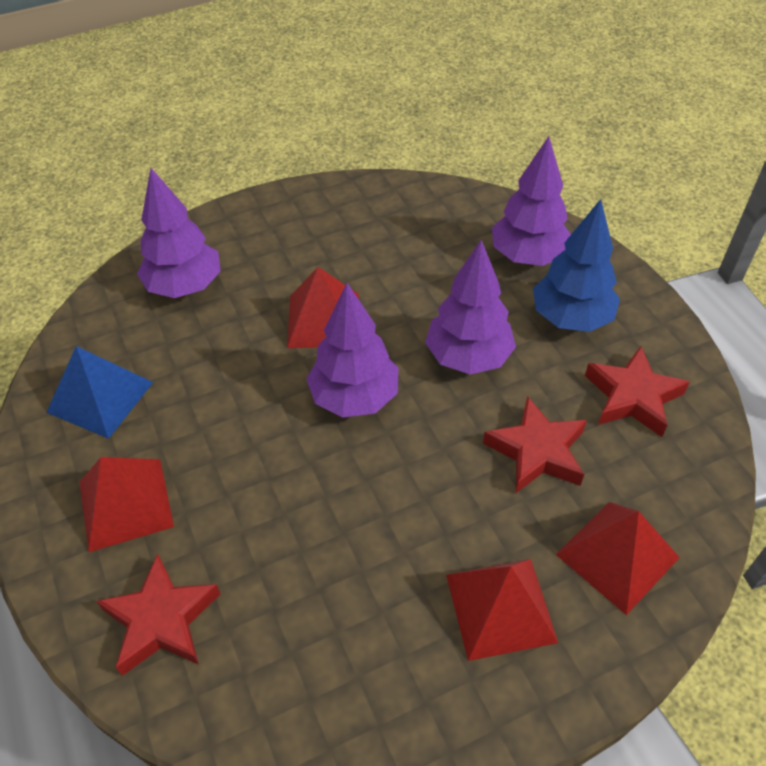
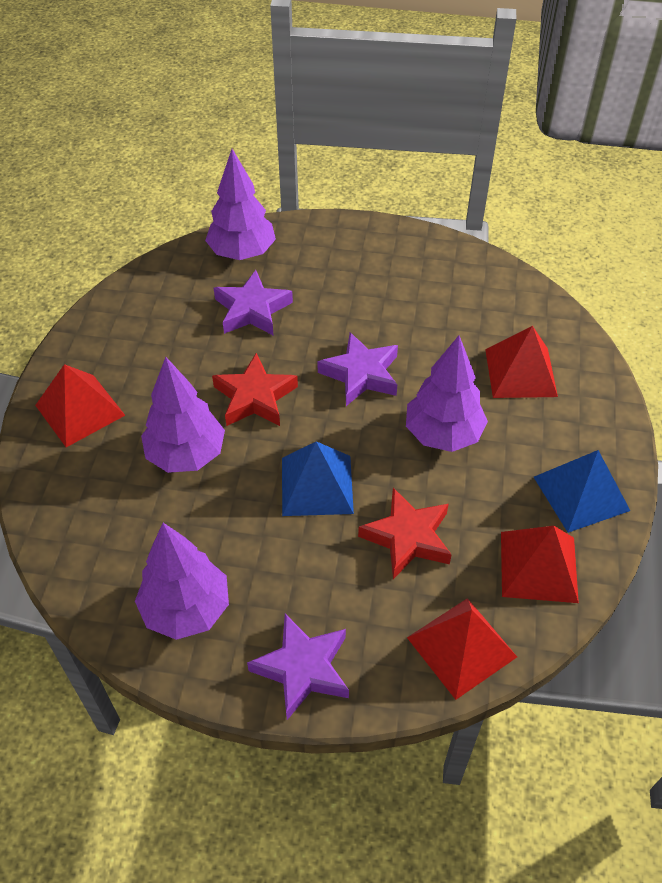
blue pyramid: [46,346,153,439] = 1 -> [282,441,354,516] [534,450,630,533] = 2
blue tree: [533,199,620,332] = 1 -> none = 0
purple star: none = 0 -> [214,270,293,336] [247,614,349,720] [318,332,398,406] = 3
red star: [96,554,220,676] [483,396,587,493] [585,346,690,437] = 3 -> [212,353,298,426] [358,488,452,579] = 2

